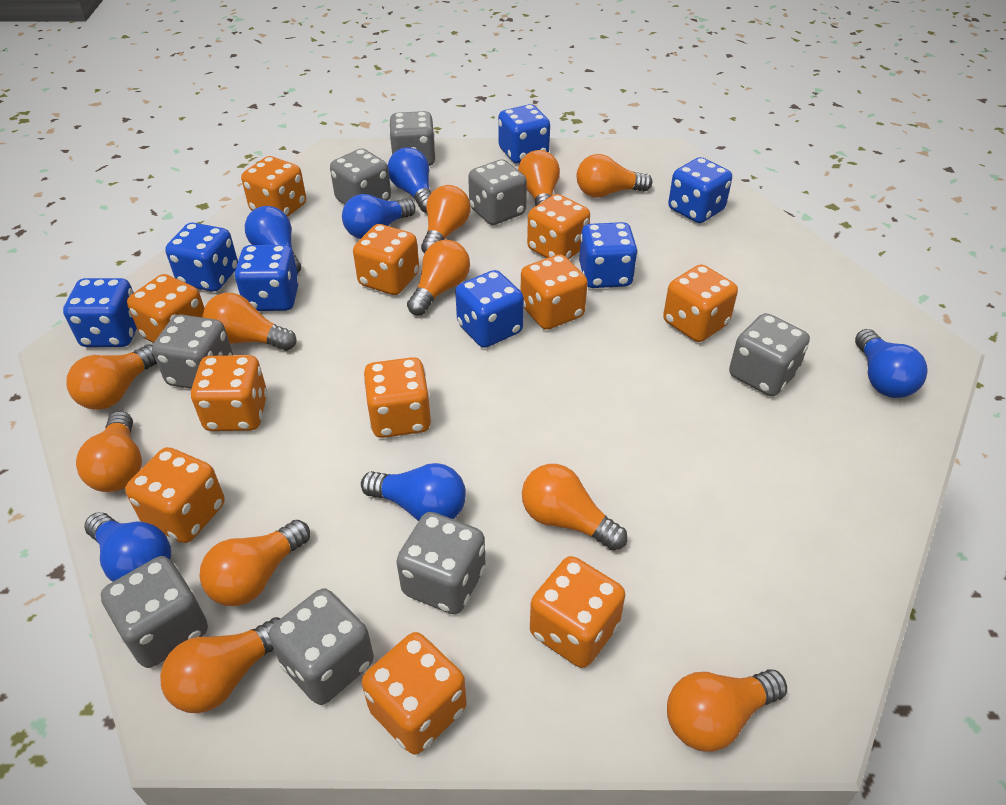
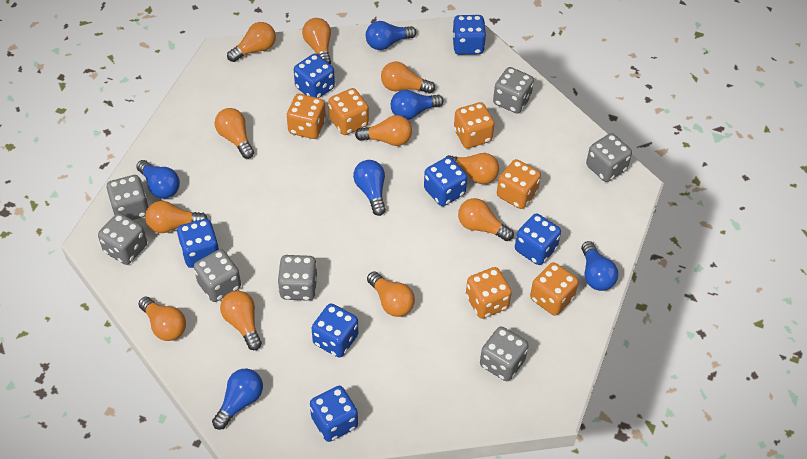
grey dice: [101,556,208,668] [152,314,233,389] [269,588,374,705] [330,149,391,205] [389,111,435,166] [396,512,485,614] [468,159,527,225] [729,313,810,396] = 8 -> [98,213,147,265] [107,175,149,220] [194,249,241,302] [278,255,317,301] [480,326,529,381] [493,67,534,114] [586,133,632,182] = 7
orange dice: [125,447,225,543] [127,274,204,343] [191,355,268,431] [241,156,306,217] [353,224,419,295] [362,632,467,755] [363,357,432,438] [521,254,588,330] [527,194,590,259] [530,556,625,668] [663,264,738,342] = 11 -> [287,94,326,139] [328,88,369,135] [454,102,494,148] [466,267,512,319] [497,159,541,209] [530,262,579,316] = 6

